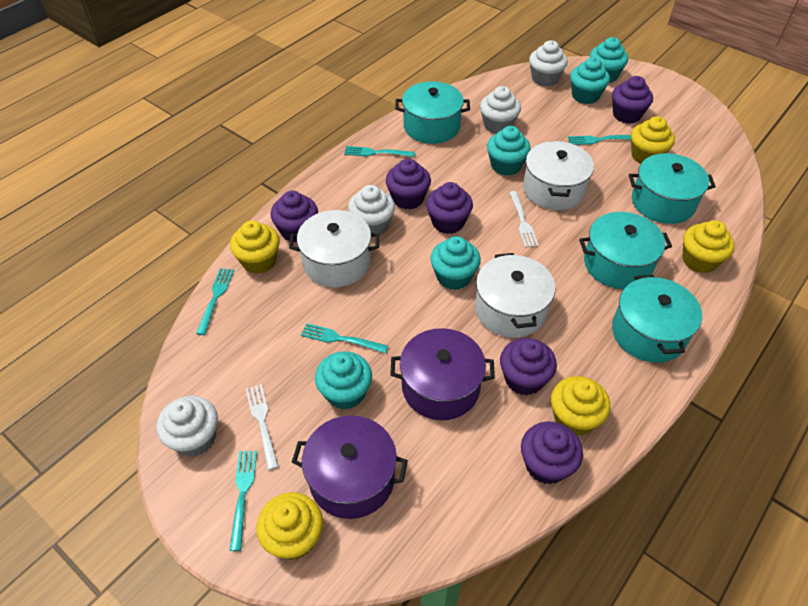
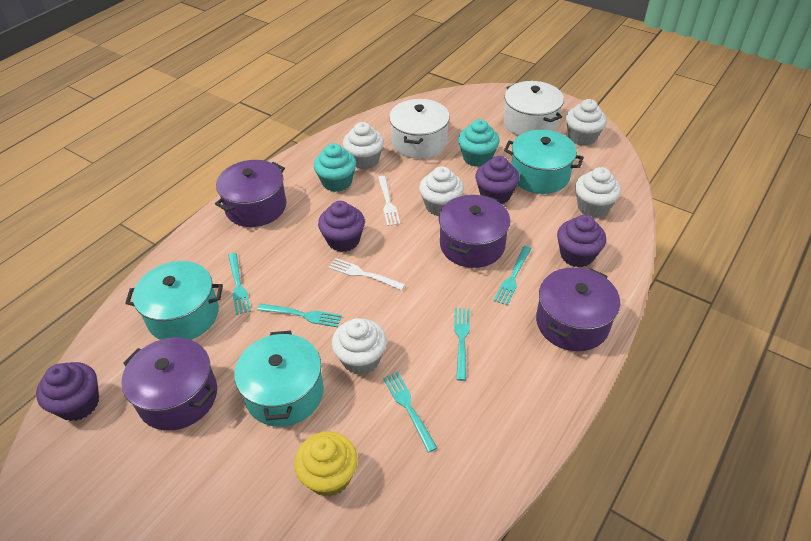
purple cupcake: [270,191,318,243] [386,158,431,210] [426,182,473,234] [500,338,557,395] [521,422,583,484] [612,76,653,124] = 6 -> [36,362,99,421] [318,201,365,252] [475,156,520,204] [557,215,606,267] = 4
purple pot: [292,415,408,519] [390,328,495,420] = 2 -> [121,337,217,431] [215,160,286,227] [439,195,510,268] [536,267,620,351] = 4
turquoise cupcake: [315,352,372,410] [430,236,481,290] [487,126,531,176] [570,57,610,104] [590,37,628,83] = 5 -> [314,143,356,192] [458,119,500,167] = 2
turquoise pot: [395,81,470,144] [579,212,672,289] [612,275,702,363] [629,153,716,224] = 4 -> [125,261,223,340] [234,331,324,427] [504,130,584,194] = 3
white cupcake: [157,396,218,457] [348,185,395,235] [480,86,521,134] [529,40,568,87] = 4 -> [332,318,387,375] [343,122,384,169] [419,166,464,216] [566,99,607,146] [575,167,621,217] = 5
white pot: [289,210,379,287] [475,253,555,338] [523,141,594,210] = 3 -> [389,99,450,159] [504,81,564,136] = 2
yellow cupcake: [230,221,280,274] [256,492,323,560] [551,376,610,436] [631,116,675,163] [682,220,735,273] = 5 -> [294,431,358,497] = 1

